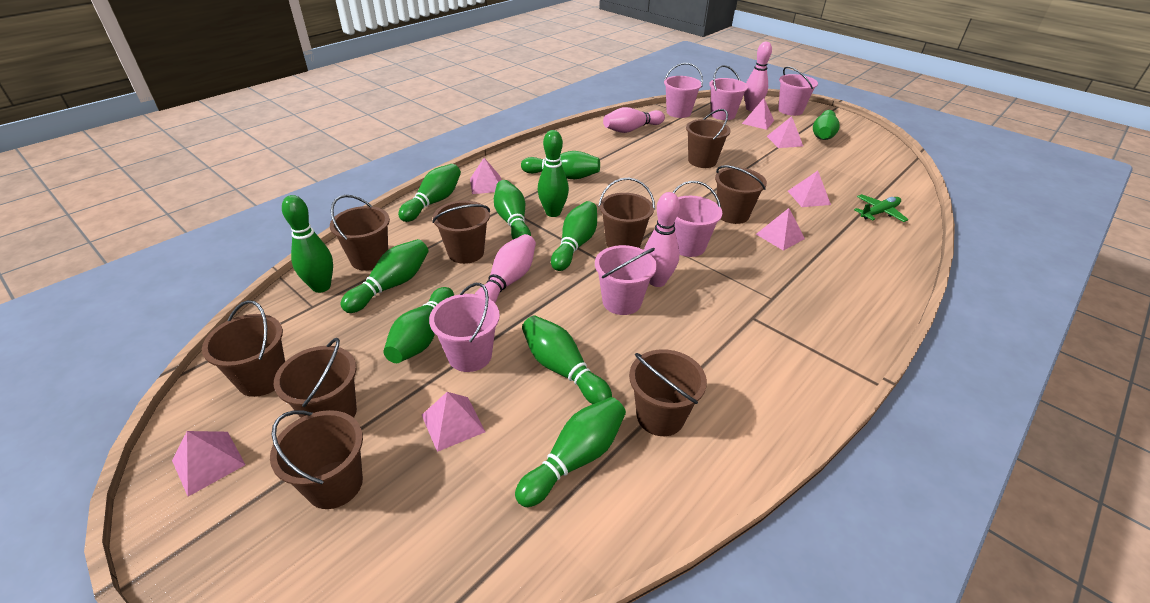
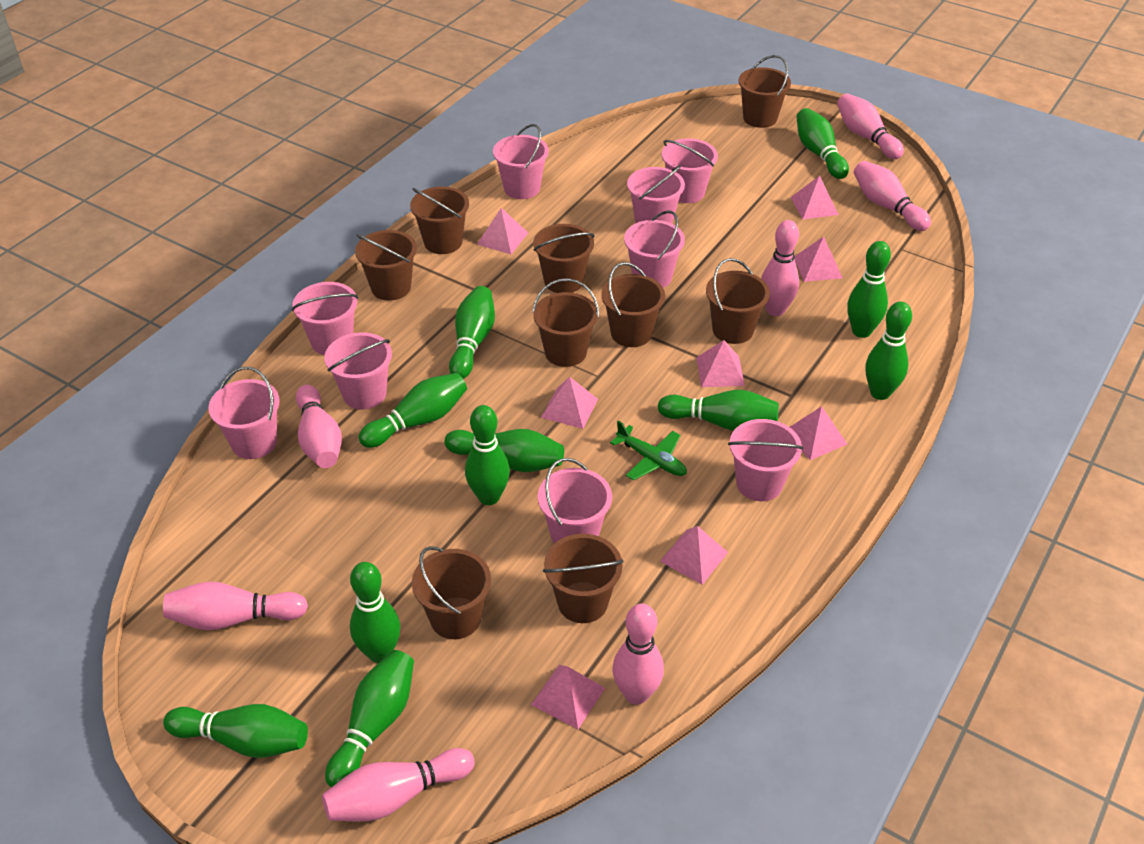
pink bowling pin: [475,234,536,303] [603,107,665,133] [644,192,680,287] [744,42,772,111] = 4 -> [163,581,308,630] [296,385,342,468] [322,748,475,821] [613,604,664,705] [761,220,799,316] [837,94,904,159] [854,161,931,231] = 7
pink bucket: [429,283,500,372] [595,245,657,315] [664,63,703,118] [672,181,722,257] [709,65,748,120] [778,66,818,116] = 6 -> [208,367,280,459] [292,282,358,355] [324,332,392,410] [493,124,549,199] [538,458,612,544] [624,210,685,288] [627,165,685,224] [662,138,718,203] [728,419,803,501] = 9
pink pyramid: [172,431,245,496] [422,392,485,452] [470,158,501,194] [742,98,774,130] [756,208,805,251] [767,116,803,148] [788,171,831,207] = 7 -> [477,208,528,254] [531,665,605,729] [541,377,598,429] [660,526,728,585] [696,340,745,387] [790,406,847,460] [791,175,839,219] [794,236,843,282] = 8

